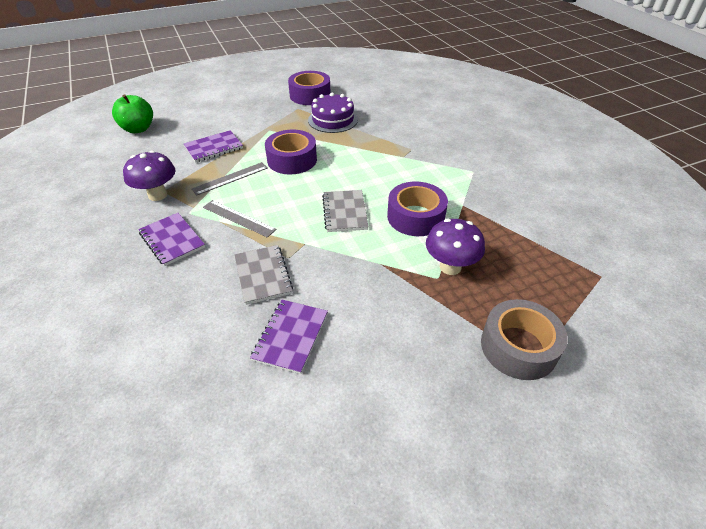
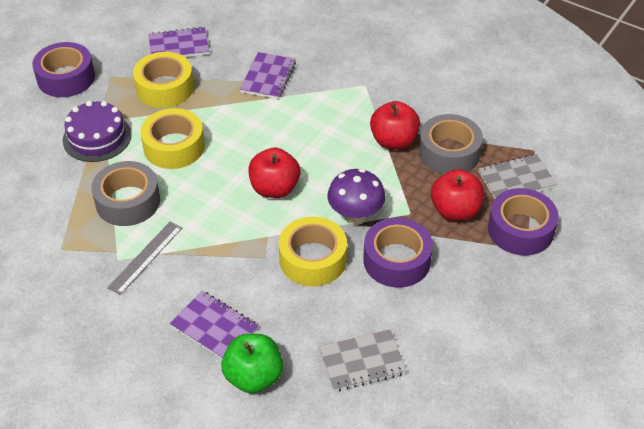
grey ruler: [192,162,268,196] [203,200,277,238] = 2 -> [107,222,182,295] = 1
grey tape: [481,299,568,380] = 1 -> [91,161,160,226] [419,114,483,174] = 2
purple mushroom: [123,151,176,201] [426,219,485,275] = 2 -> [327,169,386,225] = 1
red apple: none = 0 -> [248,148,300,198] [370,101,420,149] [431,169,484,220] = 3
yellow tape: none = 0 -> [133,52,194,108] [140,108,205,169] [279,217,347,286] = 3

